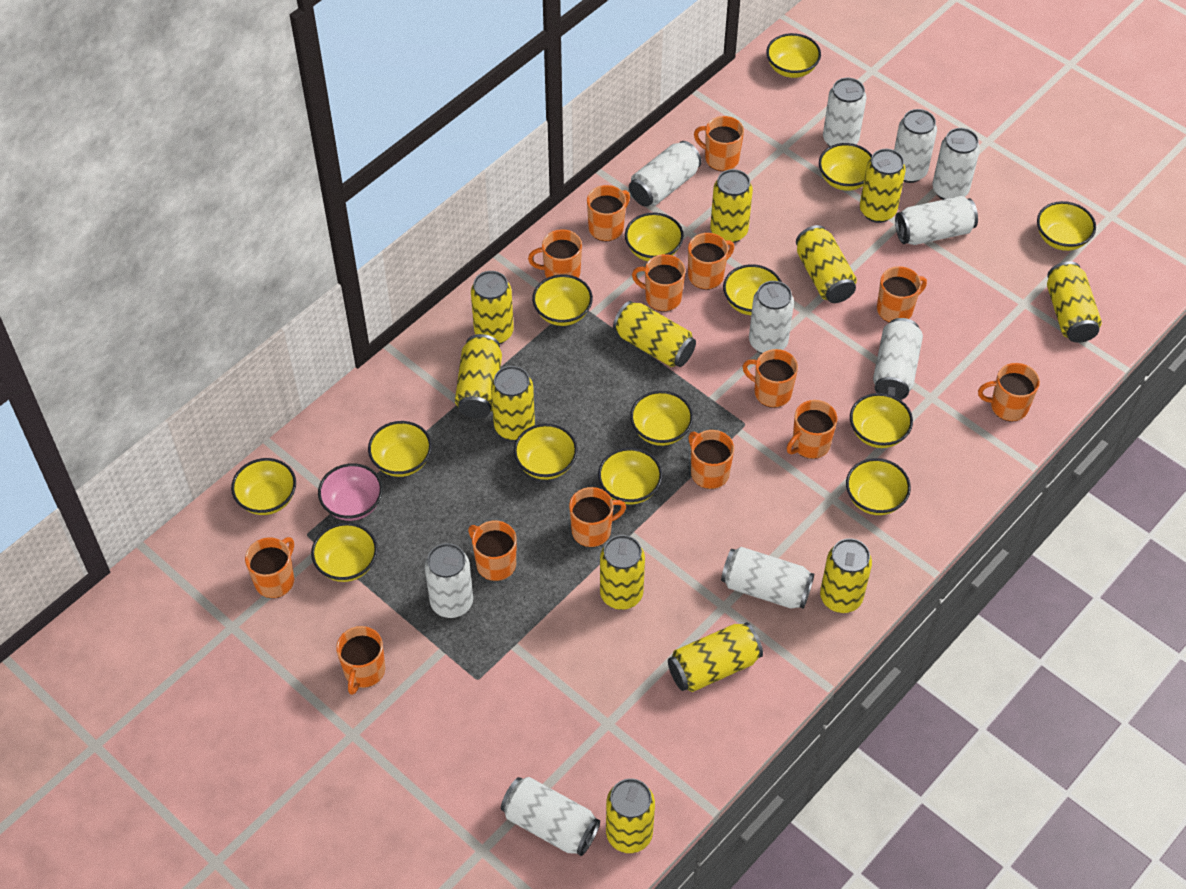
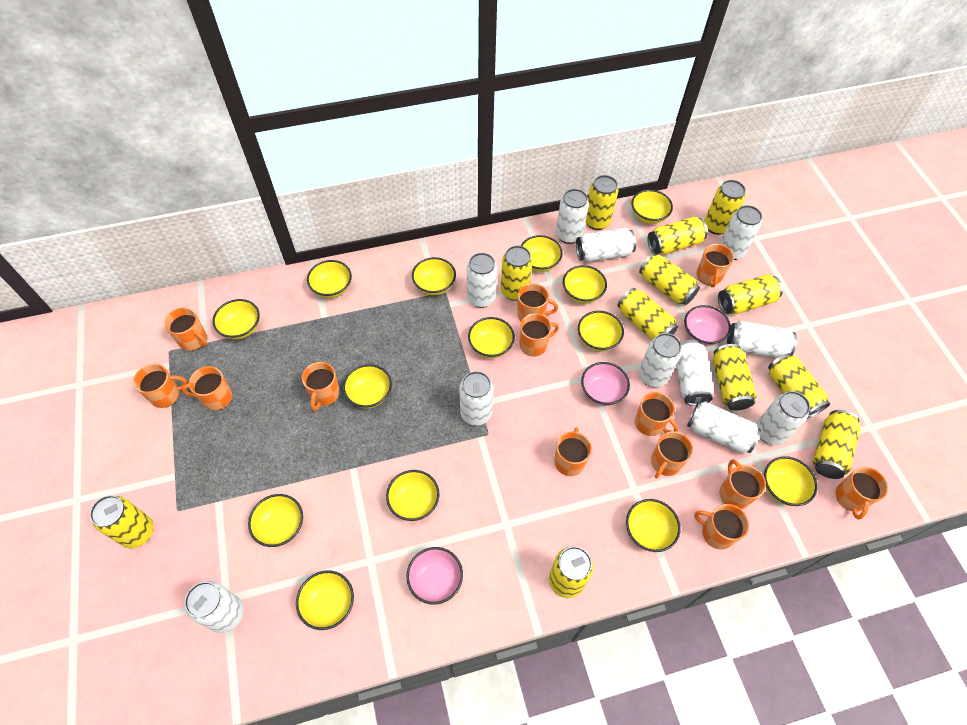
orange mug: [245,537,294,598] [336,626,385,695] [468,521,517,581] [528,229,582,278] [569,487,626,547] [587,185,630,241] [632,254,685,312] [688,233,734,290] [688,430,734,489] [694,116,744,171] [742,349,798,408] [787,400,837,459] [877,266,927,323] [978,363,1040,421] = 14 -> [133,364,188,408] [164,308,208,351] [182,366,232,410] [302,362,340,411] [517,283,558,321] [520,313,559,357] [554,427,592,476] [635,392,678,436] [651,431,693,479] [694,504,749,550] [697,244,734,288] [719,459,766,509] [835,467,888,520] = 13
pink bowl: [318,463,383,521] = 1 -> [406,547,463,605] [581,362,630,406] [684,305,731,346] = 3
white can: [425,543,473,618] [501,777,600,856] [629,141,702,207] [721,547,814,609] [749,281,794,354] [823,78,867,147] [873,318,923,400] [894,109,937,183] [895,196,978,245] [932,128,980,200] = 10 -> [185,581,244,633] [459,371,493,426] [467,253,497,308] [556,189,589,244] [576,228,636,262] [639,333,682,387] [676,340,714,406] [687,402,761,454] [719,205,762,260] [727,321,797,358] [756,391,810,445] = 11

